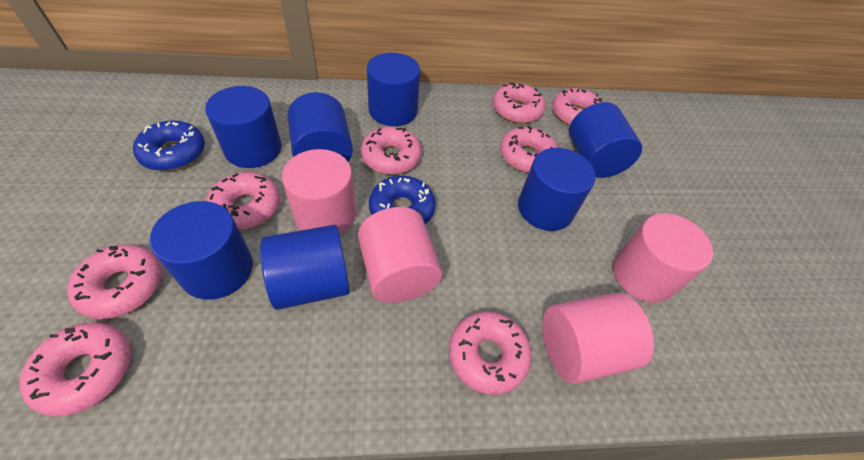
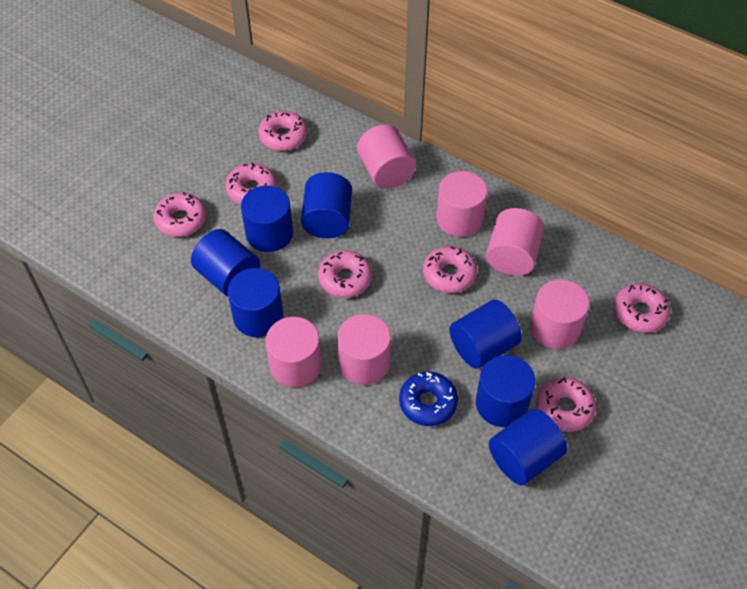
blue donut: [133,120,205,171] [369,176,435,224] = 2 -> [399,371,458,426] = 1
pink cylinder: [282,149,356,234] [358,207,442,303] [542,292,654,384] [613,213,713,303] = 4 -> [265,317,322,388] [337,314,391,385] [357,124,416,189] [436,171,487,237] [486,208,544,276] [530,279,589,349] = 6
pink donut: [19,322,131,416] [67,244,162,319] [206,172,280,230] [361,126,422,175] [449,312,532,395] [493,83,545,123] [500,126,558,173] [552,88,602,126] = 8 -> [153,192,206,237] [225,163,277,204] [258,111,307,151] [318,250,372,298] [423,246,477,293] [536,377,596,432] [614,283,670,333] = 7

